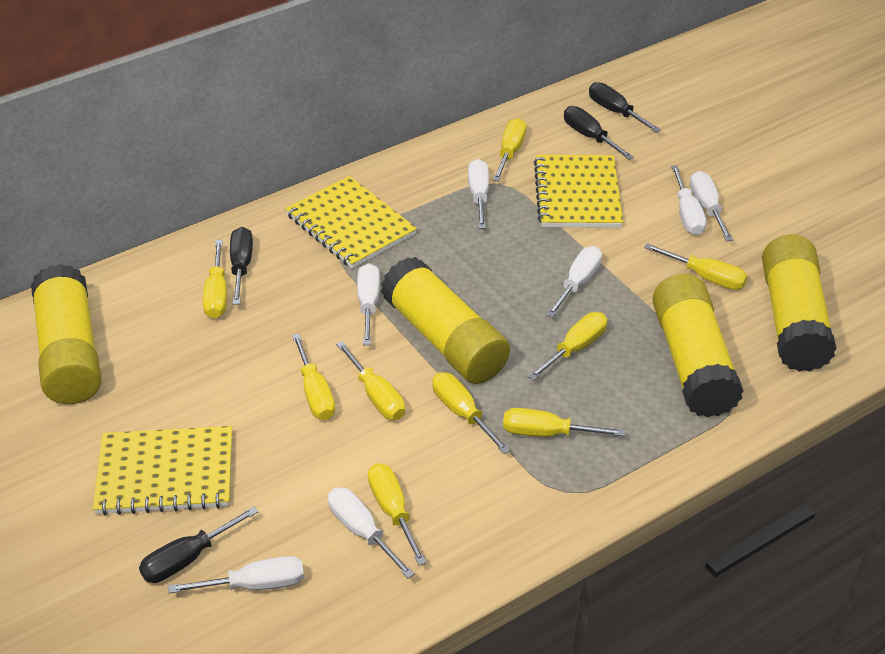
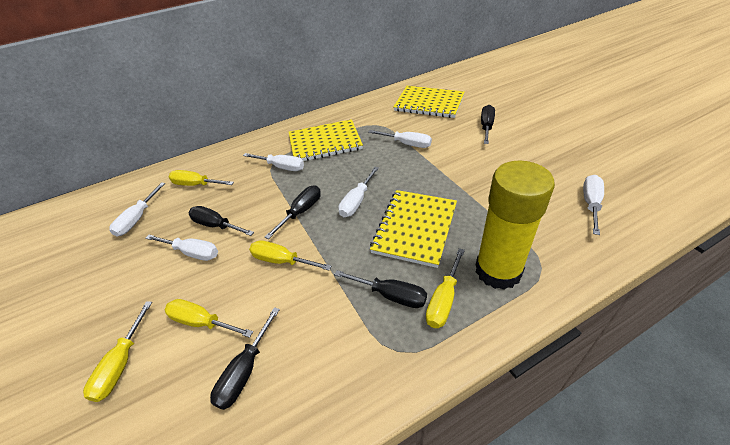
black screwdriver: [139,506,258,583] [230,227,253,305] [564,106,634,160] [589,82,661,133] = 4 -> [189,206,254,236] [210,307,280,410] [265,186,321,239] [334,270,427,308] [481,105,495,144] = 5
white screwdriver: [168,556,304,593] [328,487,415,578] [357,263,380,345] [468,159,489,229] [546,246,602,318] [671,165,706,235] [690,171,733,241] = 7 -> [109,182,165,236] [145,235,218,261] [243,153,304,171] [338,167,379,217] [368,130,432,148] [583,175,604,235] = 6
yellow glue stick: [31,264,101,404] [381,257,510,384] [652,274,744,418] [762,235,837,372] = 4 -> [475,161,555,290] = 1
yellow screwdriver: [203,240,227,319] [292,334,335,420] [336,341,405,420] [368,463,427,565] [432,372,510,454] [493,118,526,181] [503,408,625,437] [528,312,607,380] [644,243,748,290] = 9 -> [83,301,152,402] [165,299,253,338] [169,170,234,186] [249,240,331,270] [426,248,465,328] = 5

